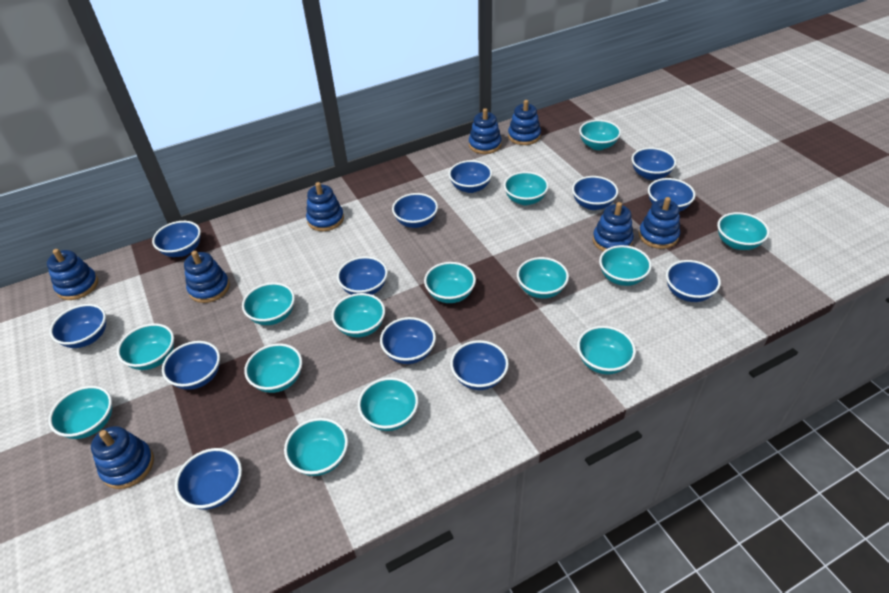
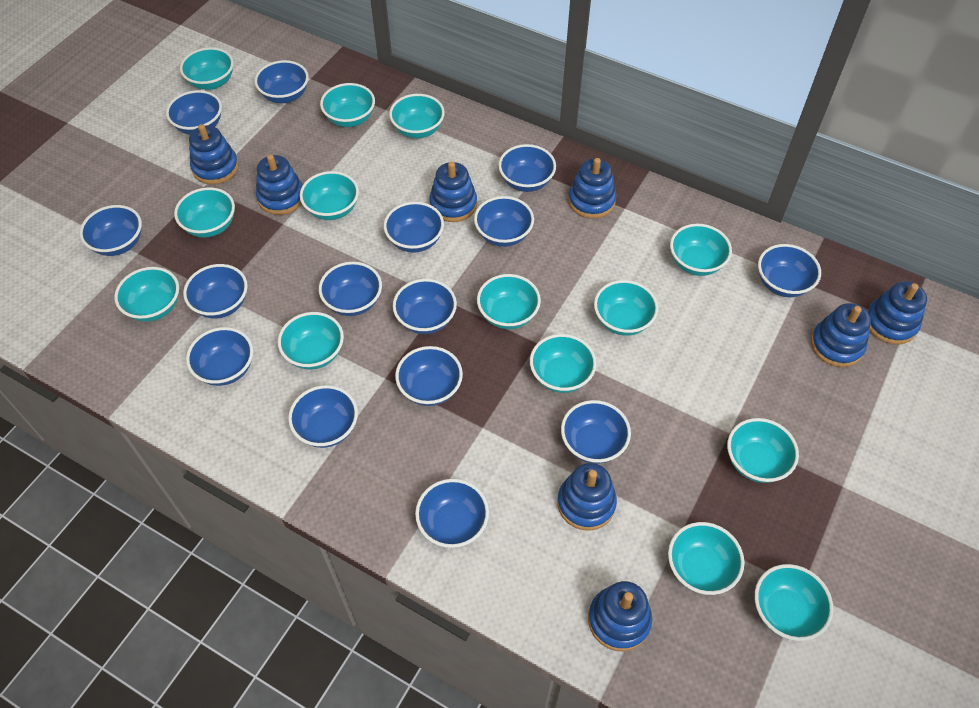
blue bowl: [49,304,106,348] [152,221,201,257] [162,341,220,390] [175,448,242,510] [337,256,388,295] [380,317,436,364] [392,193,438,228] [449,160,492,193] [450,340,509,390] [572,176,618,210] [631,147,676,180] [648,178,695,211] [666,260,721,302] = 13 -> [80,205,142,256] [166,90,222,135] [183,264,248,319] [186,327,253,386] [254,60,309,103] [288,385,358,448] [319,262,382,316] [384,202,444,253] [393,279,457,334] [395,346,463,406] [415,479,489,548] [474,196,534,247] [498,144,556,192] [561,400,631,464] [758,244,821,297] = 15

